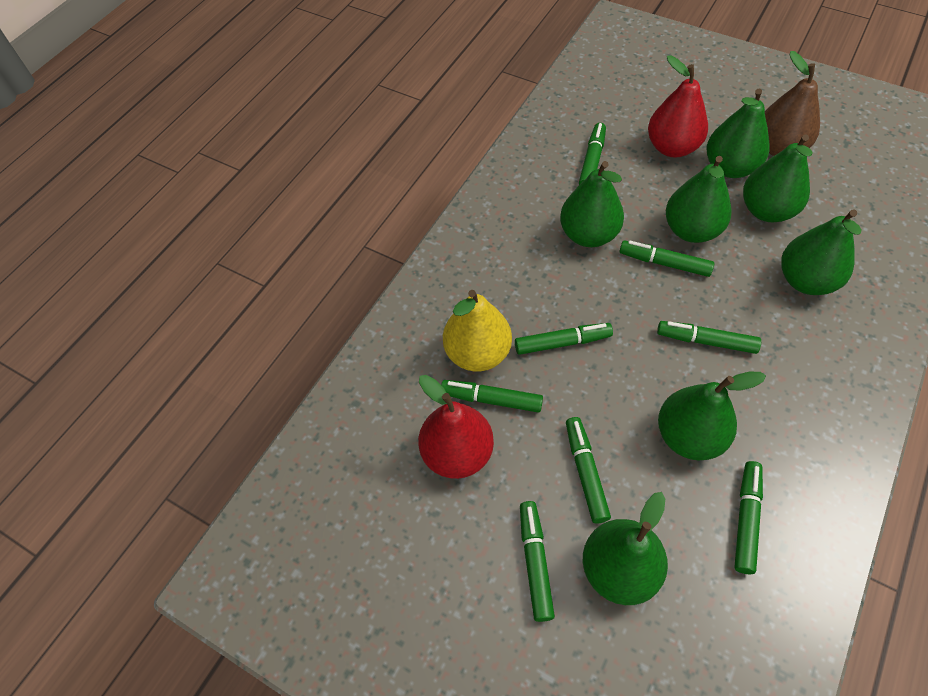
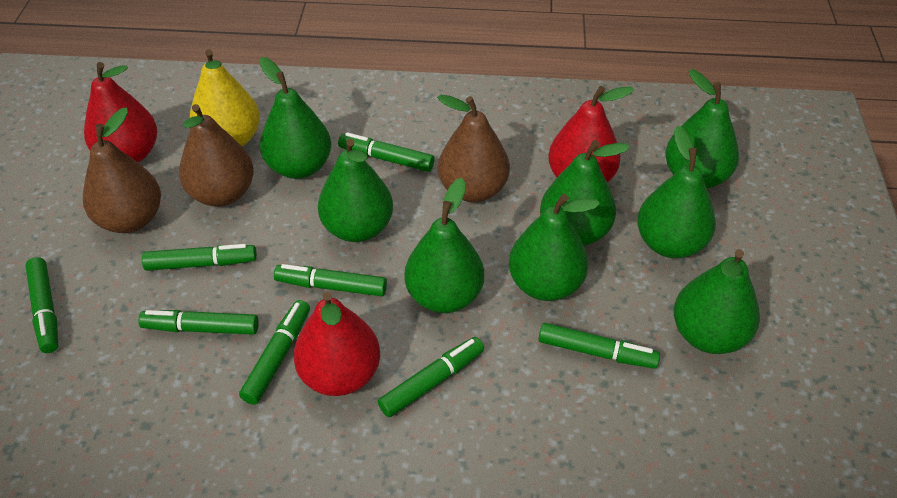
brown pear: [765,51,820,156] = 1 -> [83,108,161,233] [179,104,254,207] [437,95,510,202] = 3
green pear: [560,161,624,247] [583,492,668,605] [658,372,766,461] [666,156,732,243] [707,89,770,178] [743,134,813,222] [781,209,862,295] = 7 -> [259,57,331,179] [318,139,393,242] [405,178,484,313] [509,194,600,301] [540,140,630,246] [637,126,716,258] [665,69,739,189] [674,249,760,354] = 8
red pear: [418,375,494,479] [648,55,708,157] = 2 -> [84,62,157,162] [293,292,380,396] [548,86,634,182] = 3

